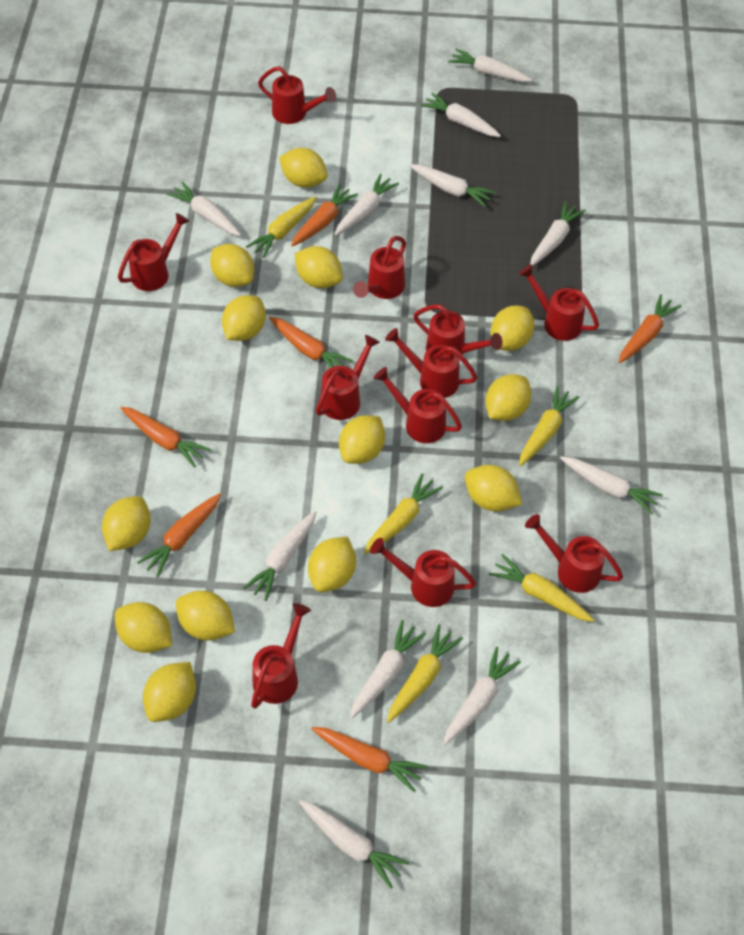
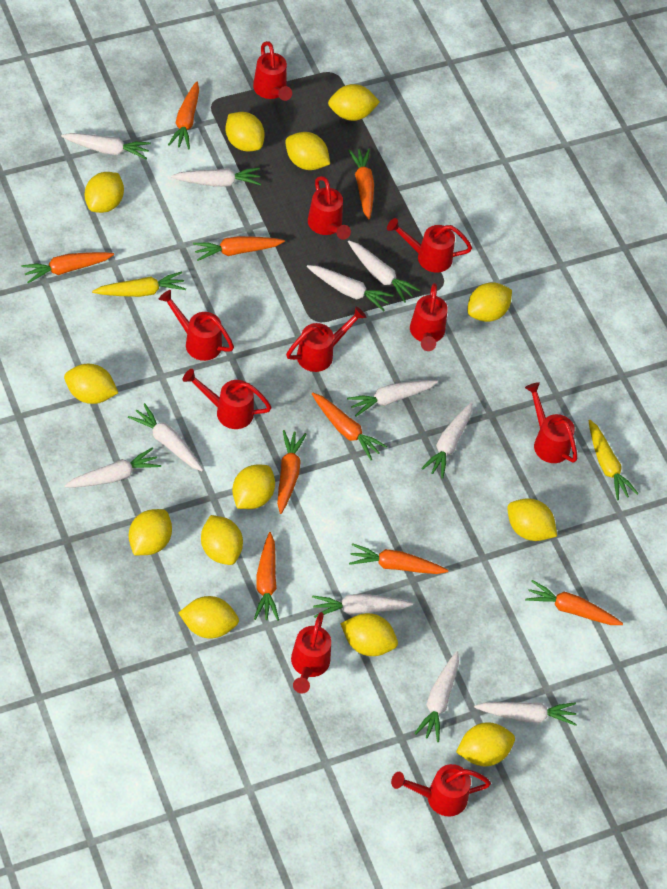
orange carrot: [121,407,210,468] [137,493,221,577] [269,317,353,368] [291,184,358,246] [312,727,427,793] [619,294,681,363] = 6 -> [22,252,114,283] [168,81,199,149] [193,236,285,261] [254,532,279,621] [277,430,306,514] [312,393,387,460] [348,149,374,220] [349,543,448,574] [525,580,623,625] = 9
red watering can: [118,213,190,291] [251,603,311,709] [258,66,336,124] [316,335,380,420] [353,236,406,299] [370,538,476,607] [374,367,462,443] [385,328,477,398] [413,305,502,355] [519,264,599,341] [525,514,623,593] = 11 -> [159,290,234,361] [183,369,272,429] [253,41,292,101] [286,306,366,372] [291,612,331,694] [308,176,351,240] [387,218,472,273] [391,764,491,816] [410,283,448,351] [525,382,577,463] = 10
yellow carrot: [246,196,317,258] [364,473,443,554] [387,624,463,723] [489,554,594,622] [519,386,580,466] = 5 -> [92,272,186,297] [588,420,638,501] = 2

